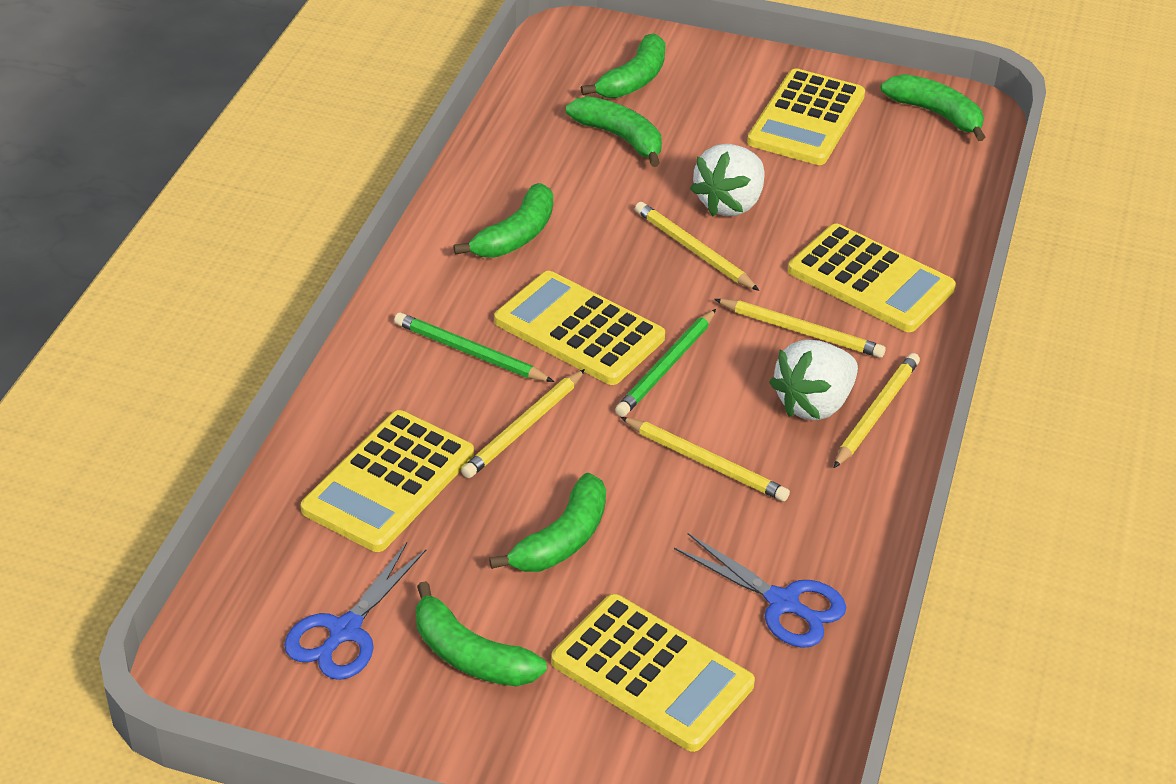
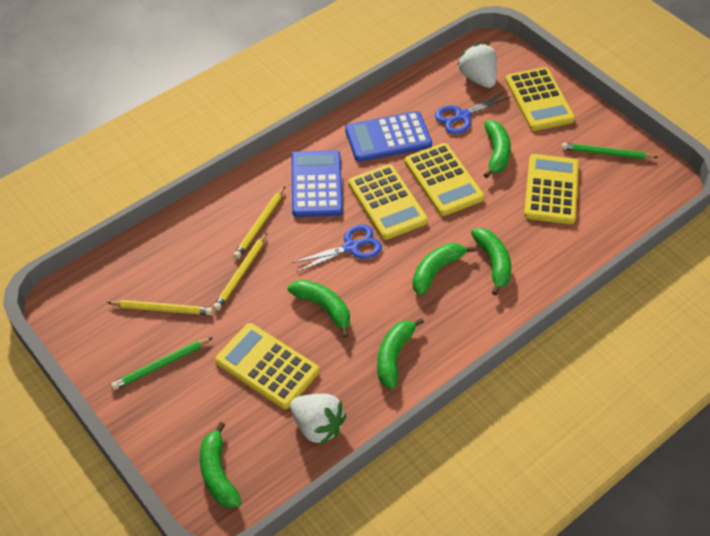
blue calculator: none = 0 -> [292,150,343,217] [345,111,432,162] = 2
yellow pencil: [461,369,585,478] [620,417,790,501] [635,202,760,291] [714,299,886,358] [834,353,920,468] = 5 -> [107,300,213,315] [213,233,267,310] [233,186,285,259] = 3

